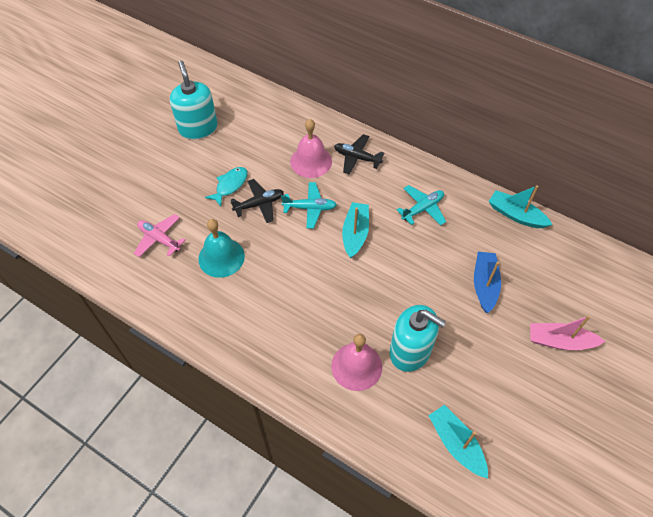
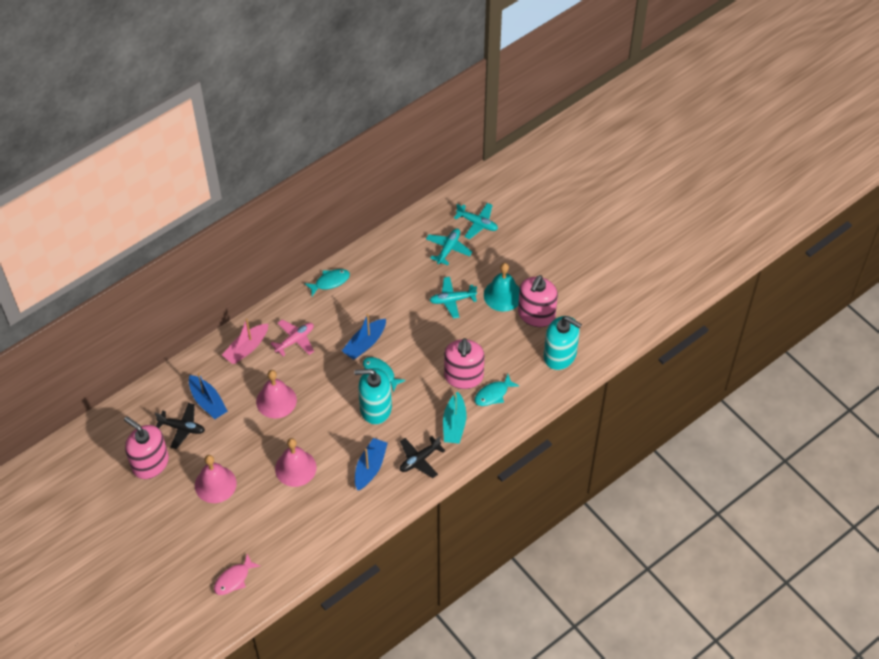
blue boat: [474,252,501,313] = 1 -> [189,372,228,419] [342,314,386,359] [355,438,388,490] = 3
pink bell: [290,119,332,178] [331,334,382,391] = 2 -> [195,455,237,503] [256,370,297,419] [275,438,317,487] = 3
pink fish: none = 0 -> [214,554,260,595] = 1
pink soap dispenser: none = 0 -> [124,416,169,479] [444,338,485,389] [518,275,558,327] = 3
turquoise boat: [342,202,369,258] [428,405,488,478] [489,185,552,228] = 3 -> [443,392,466,444] = 1
turquoise fish: [205,167,248,207] = 1 -> [304,269,350,296] [363,357,406,392] [474,374,519,406] = 3
turquoise plane: [281,182,337,229] [397,185,446,225] = 2 -> [426,228,472,265] [429,277,477,319] [454,203,498,239] = 3

